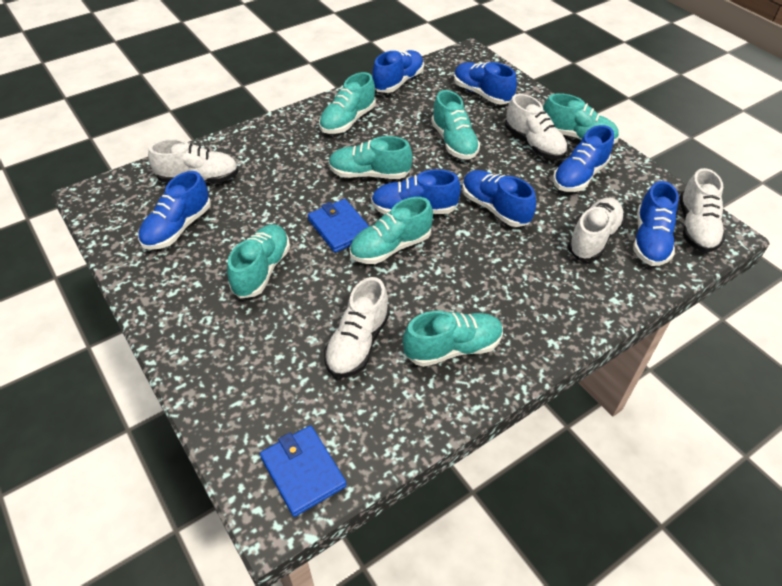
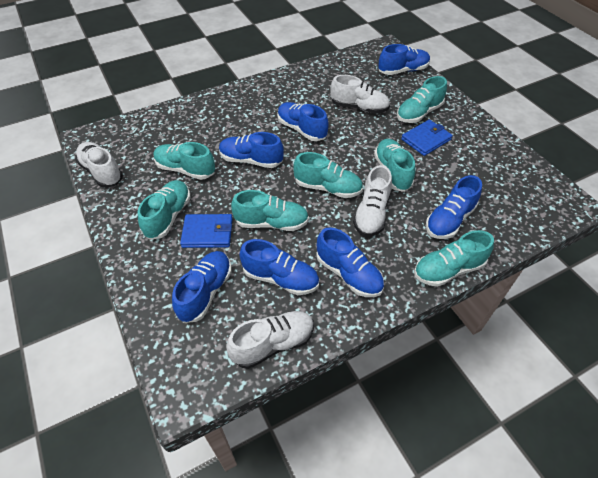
white shoe: [148,139,239,183] [324,277,390,378] [505,94,567,159] [567,198,625,261] [679,168,725,252] = 5 -> [75,142,123,188] [226,311,314,369] [330,75,390,114] [353,165,392,237] = 4

